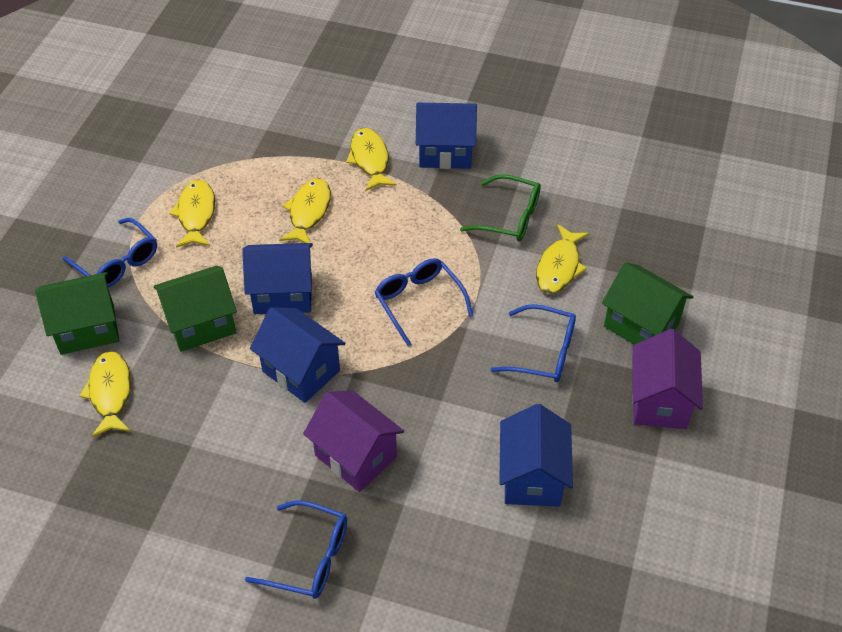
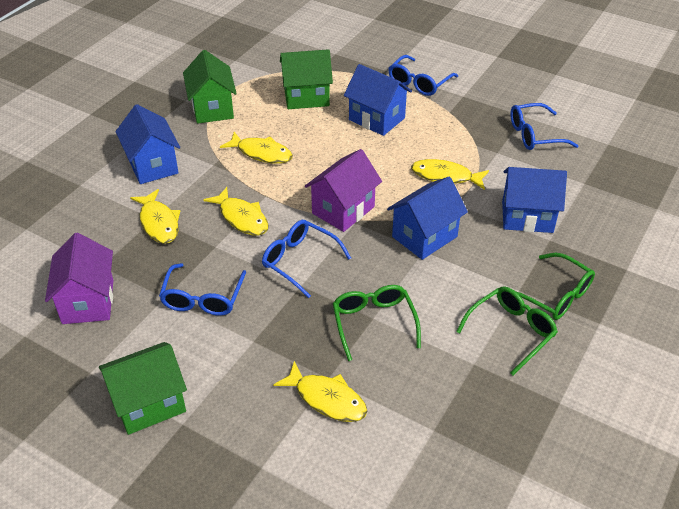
green glasses: [460,174,541,242] = 1 -> [333,285,421,361] [456,287,558,375] [517,253,595,320] = 3

